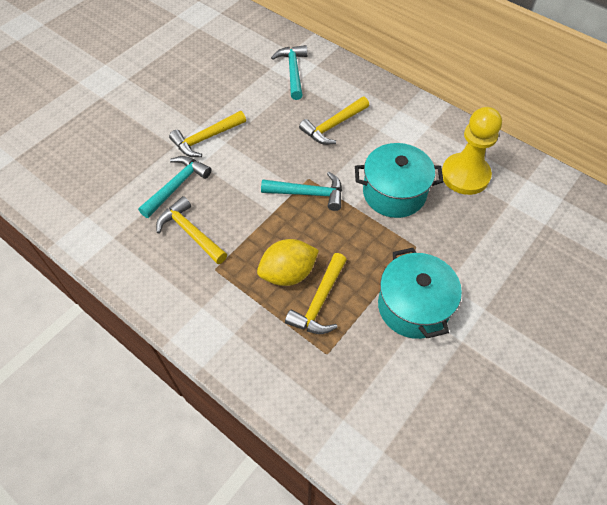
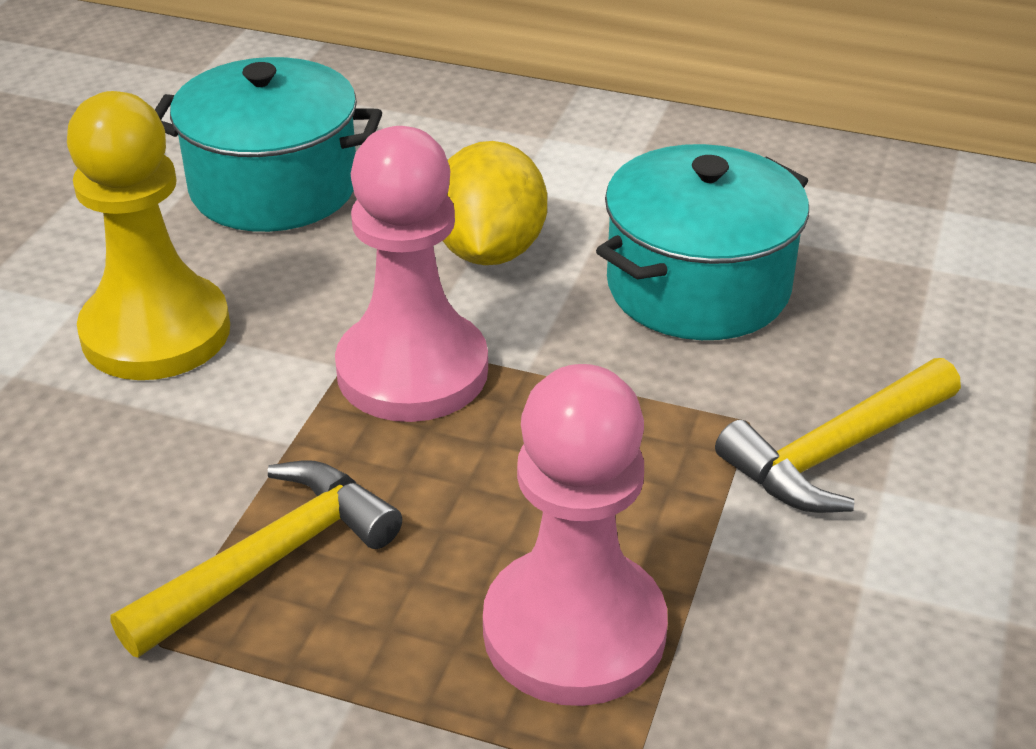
pink pawn: none = 0 -> [335,126,488,422] [483,364,668,706] = 2
turquoise hammer: [138,156,211,218] [261,172,342,211] [271,45,308,100] = 3 -> none = 0
yellow hammer: [156,196,227,264] [169,111,246,157] [285,253,347,334] [299,97,369,145] = 4 -> [111,460,402,658] [715,358,961,513] = 2

